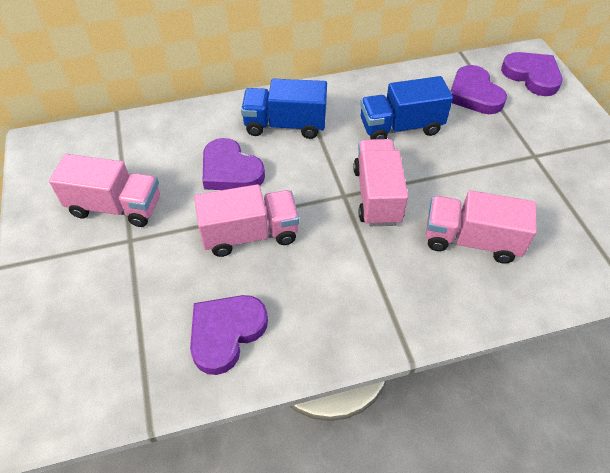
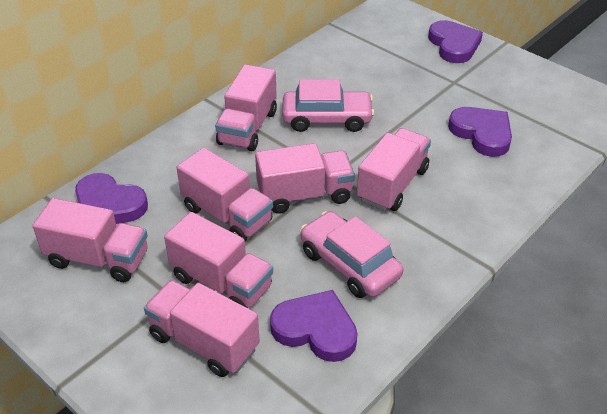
blue truck: [241,79,327,139] [360,76,453,139] = 2 -> none = 0
pink car: none = 0 -> [282,79,375,132] [300,211,403,298] = 2
pink truck: [49,154,160,227] [194,184,299,257] [353,139,408,226] [426,190,537,264] = 4 -> [32,198,148,282] [144,280,260,377] [164,212,273,308] [177,148,273,241] [215,64,277,151] [255,143,355,214] [357,128,431,211] = 7

